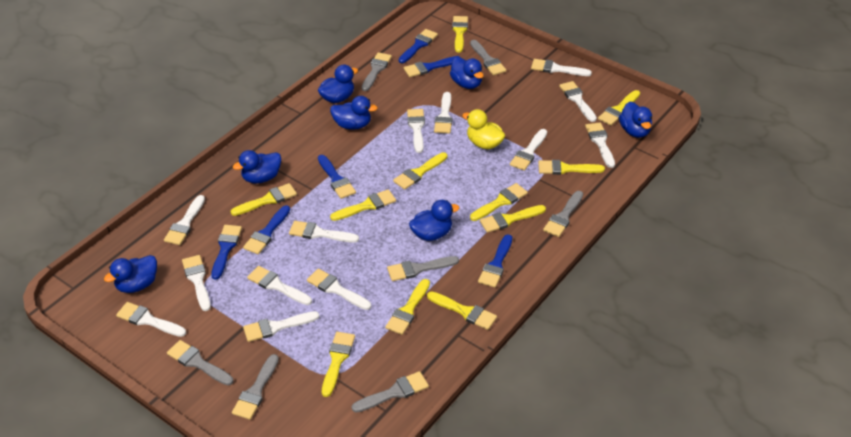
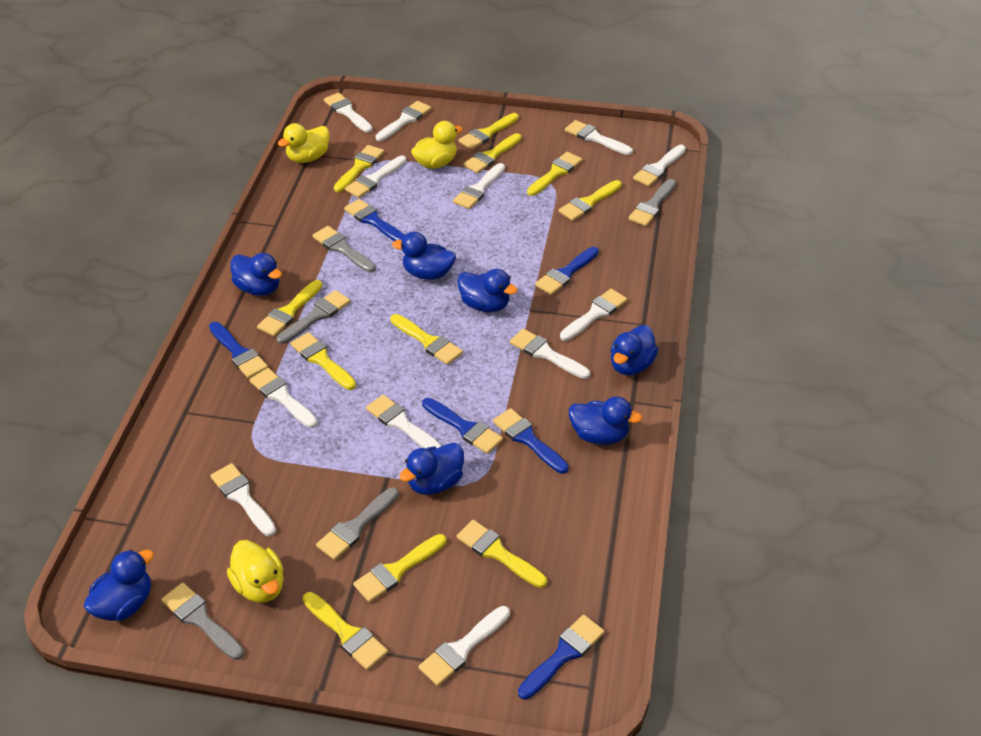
grey brush: [167,340,233,385] [232,354,279,420] [352,371,429,413] [362,52,392,91] [387,256,459,281] [470,40,506,75] [543,191,583,237] = 7 -> [161,583,244,660] [277,290,351,344] [312,226,376,272] [316,487,399,560] [628,179,676,226] = 5
white brush: [116,302,186,337] [164,195,205,245] [182,255,211,311] [243,311,319,342] [247,266,312,305] [289,221,359,243] [307,269,371,310] [407,109,425,153] [434,92,453,134] [510,129,547,171] [531,59,592,76] [559,81,597,122] [585,122,615,168] = 13 -> [210,463,276,536] [249,368,318,428] [324,93,373,133] [345,156,407,198] [366,395,441,448] [376,101,431,141] [418,606,510,686] [453,163,505,209] [510,329,590,379] [560,289,627,341] [565,120,633,155] [633,145,686,186] = 12
yellow duck: [462,109,505,149] = 1 -> [227,540,284,603] [278,123,329,163] [411,121,463,169] = 3

